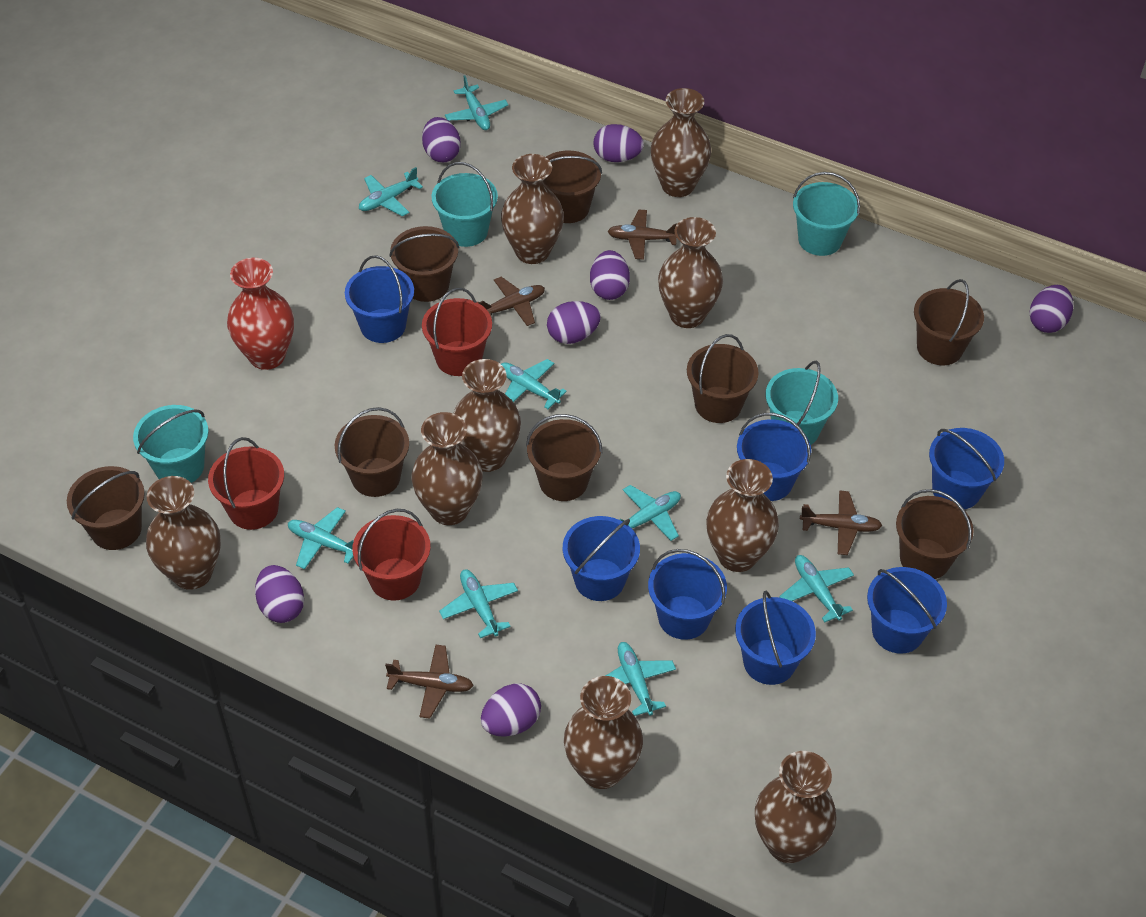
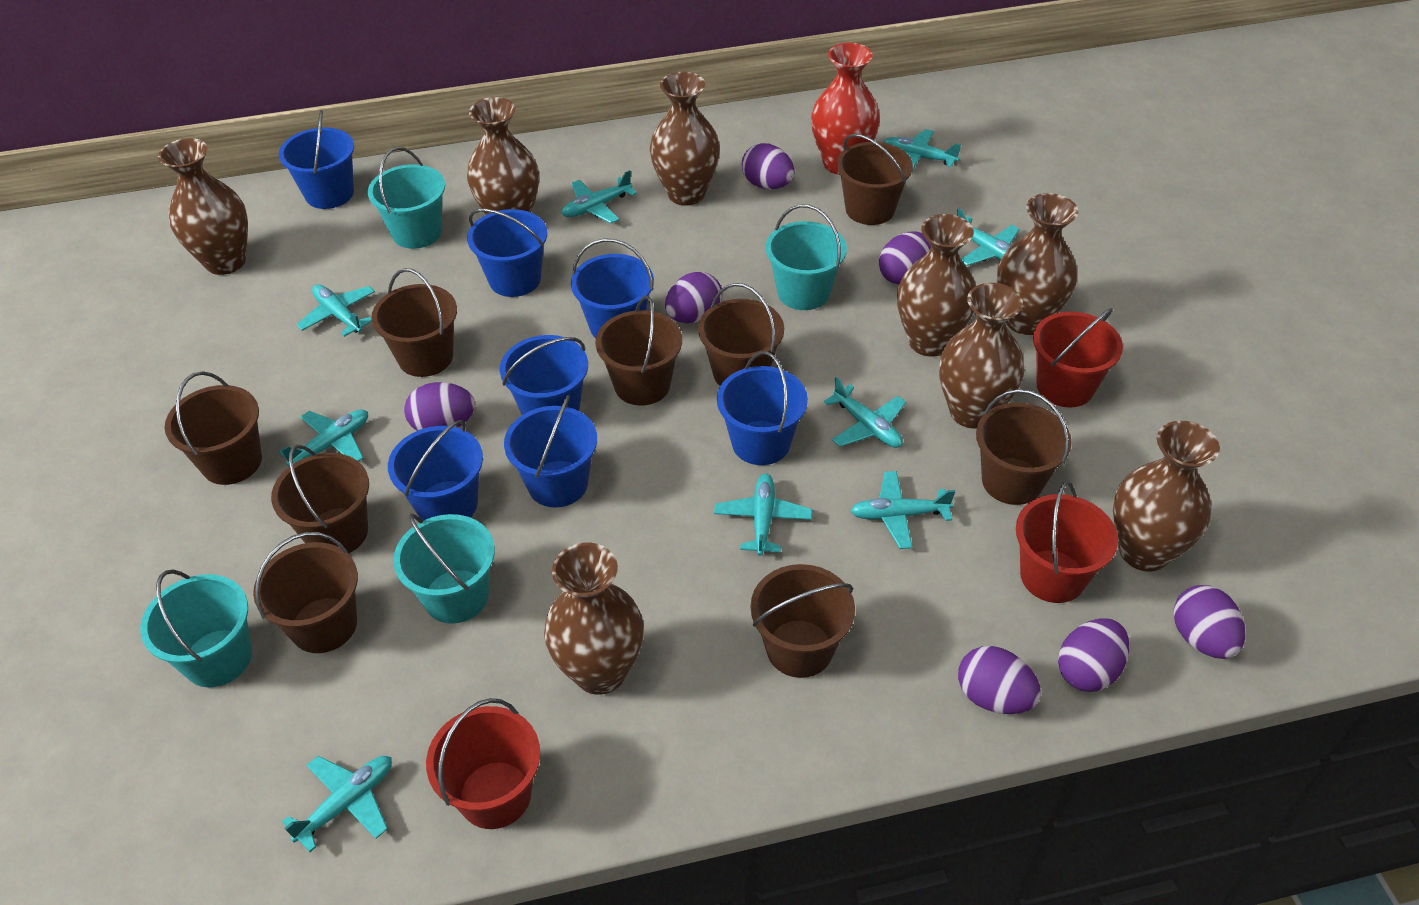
brown bucket: [67,466,145,550] [335,407,409,497] [389,226,459,302] [526,414,602,501] [543,151,602,223] [687,334,758,423] [896,489,974,579] [914,279,984,365] = 8 -> [165,371,262,485] [253,532,358,653] [271,445,369,554] [371,268,457,377] [595,295,682,406] [698,283,784,386] [750,564,855,678] [837,134,913,225] [976,389,1072,505] = 9
brown plane: [385,645,474,719] [477,277,545,326] [607,210,677,259] [800,490,882,555] = 4 -> none = 0
brown vase: [146,476,221,590] [412,412,483,525] [453,359,521,472] [501,154,564,264] [564,676,643,789] [651,88,711,197] [658,217,723,328] [706,459,779,572] [755,751,837,863] = 9 -> [158,138,248,275] [467,97,539,215] [544,543,644,695] [650,72,720,206] [897,214,976,357] [939,283,1025,429] [997,193,1078,335] [1113,421,1220,572] = 8
turquoise plane: [288,507,354,569] [359,167,423,217] [439,569,518,638] [445,75,508,130] [501,359,567,409] [606,642,676,716] [619,485,681,541] [779,555,854,622] = 8 -> [280,410,368,467] [282,756,392,852] [296,284,375,337] [562,170,637,223] [714,473,812,556] [824,377,906,448] [850,471,955,549] [883,129,961,171] [957,208,1020,266] = 9

